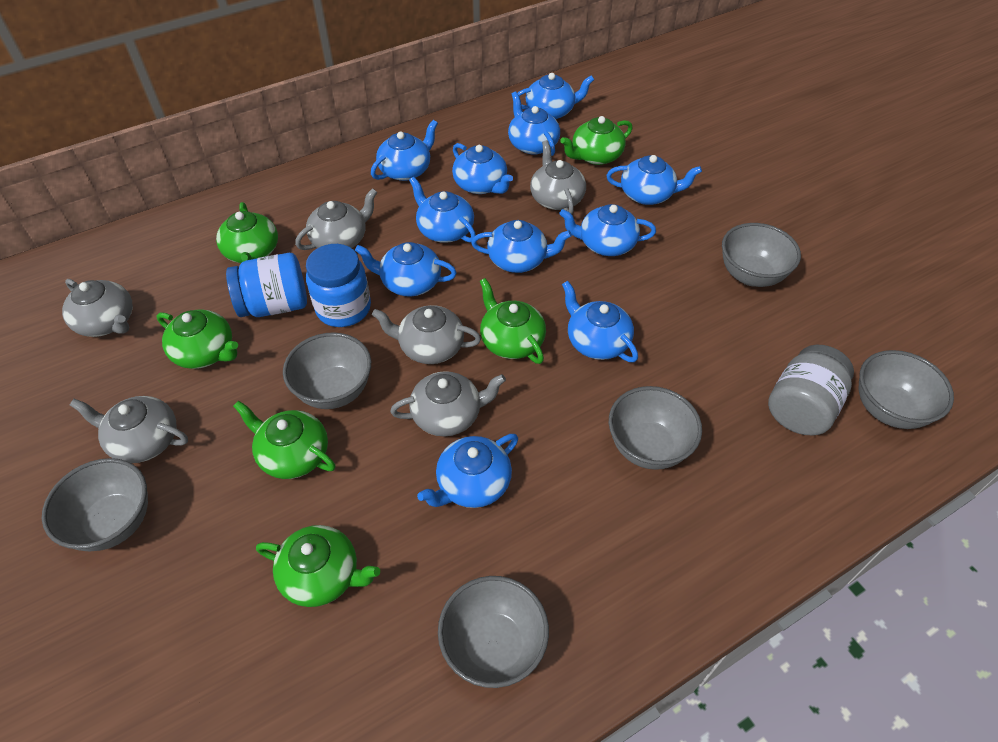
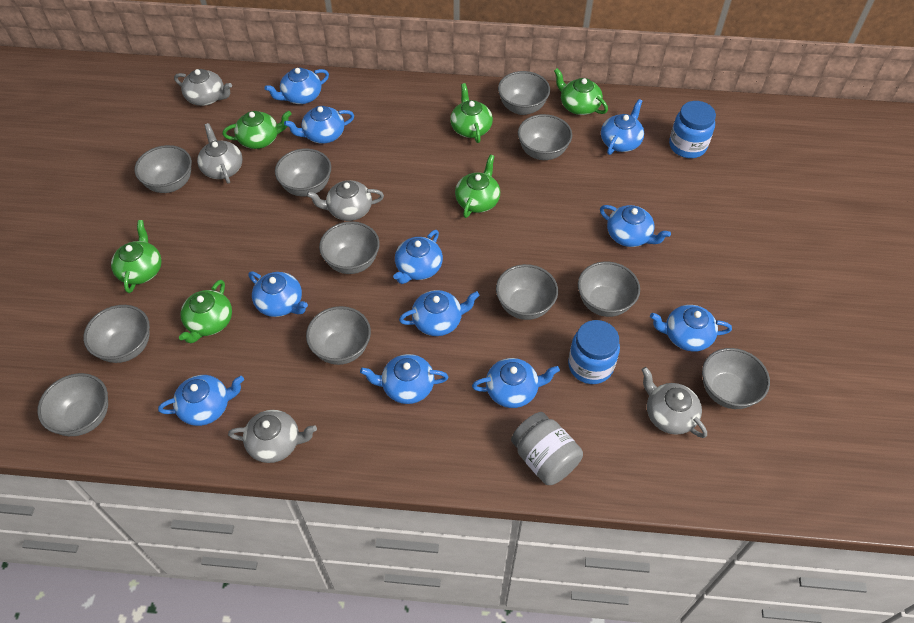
grey bowl: [42,458,148,552] [283,332,371,409] [438,576,549,688] [609,386,702,470] [722,223,801,287] [859,350,954,429] = 6 -> [37,373,108,436] [83,305,150,363] [134,145,192,193] [275,149,331,197] [306,306,371,365] [319,221,380,274] [496,264,558,320] [498,71,550,115] [518,114,572,160] [578,261,640,317] [702,348,770,409] = 11
grey teapot: [62,279,133,337] [70,396,188,463] [295,188,377,250] [372,305,481,364] [390,371,506,437] [530,140,586,214] = 6 -> [174,69,232,106] [197,123,243,184] [228,410,317,463] [307,180,384,221] [641,367,707,438] = 5

